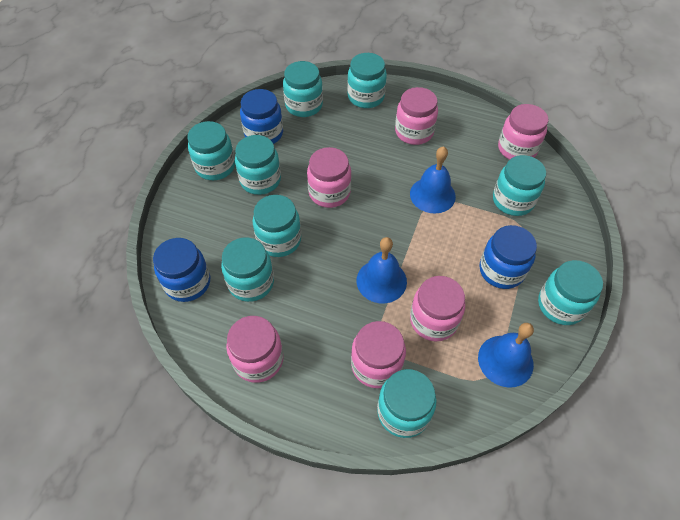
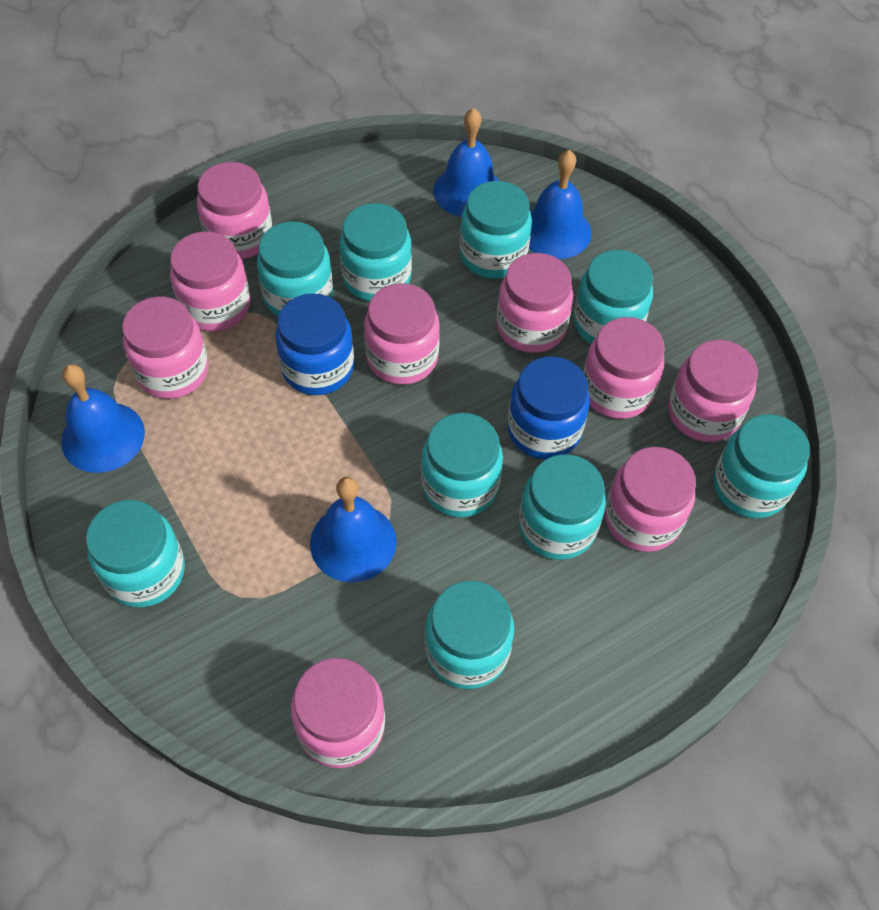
blue bell: [357,237,407,303] [410,146,456,214] [478,323,534,388] = 3 -> [61,364,145,473] [310,477,397,583] [433,108,499,217] [529,150,592,259] = 4
blue jar: [153,238,210,302] [240,89,283,144] [479,225,537,289] = 3 -> [275,293,354,395] [507,356,590,459] = 2
pink jar: [226,316,283,383] [307,147,351,208] [351,321,406,388] [395,87,438,145] [410,276,465,341] [498,104,548,160] = 6 -> [122,297,209,399] [170,231,250,332] [197,162,272,259] [291,658,385,768] [364,283,440,385] [496,253,573,353] [583,317,665,419] [605,447,696,552] [668,340,758,442] = 9

